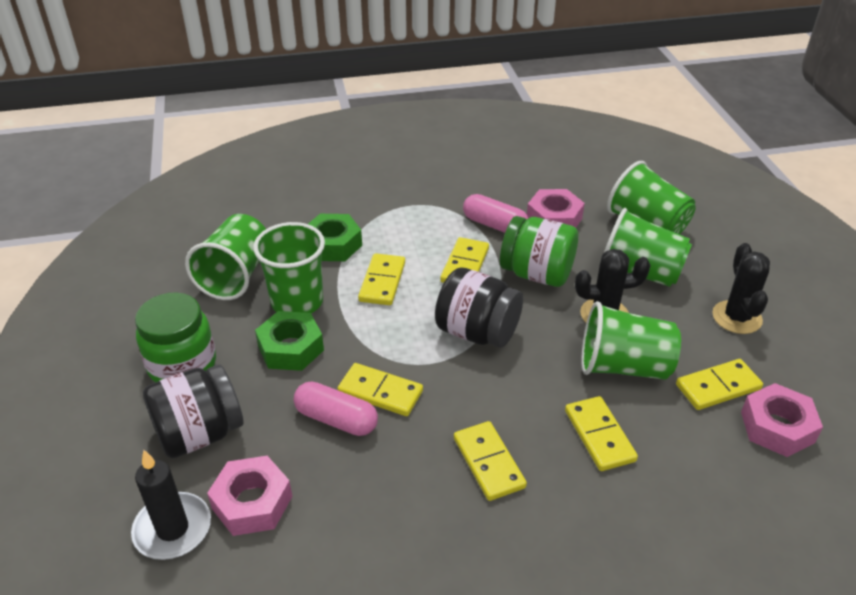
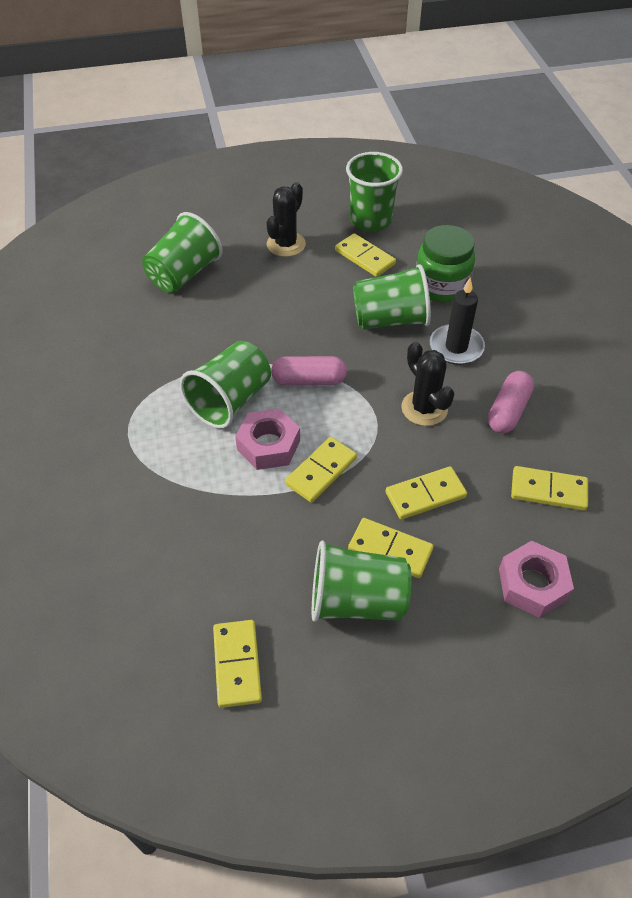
black jar: [143,364,244,458] [435,267,523,348] = 2 -> none = 0
green jar: [135,293,216,382] [500,216,578,287] = 2 -> [416,225,475,303] = 1
green nut: [255,311,324,371] [308,214,362,261] = 2 -> none = 0
pink nut: [207,456,292,536] [527,189,585,228] [741,383,823,457] = 3 -> [235,408,300,470] [499,541,574,618] = 2

